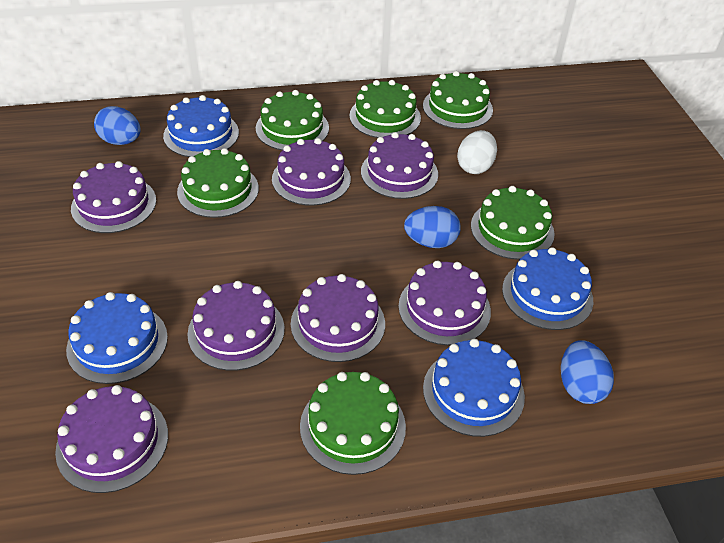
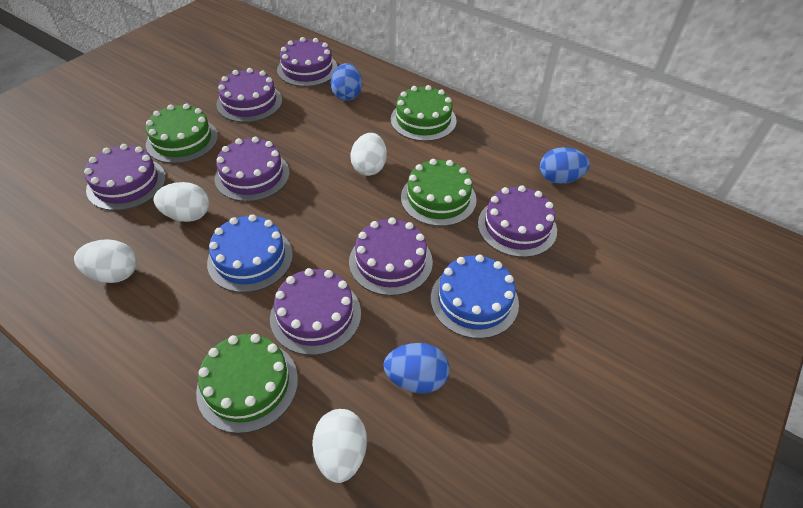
blue cake: [66,292,168,384] [163,95,239,157] [423,339,525,437] [502,247,593,330] = 4 -> [207,214,293,293] [431,254,519,339] = 2
green cake: [177,148,259,218] [256,90,329,150] [300,372,406,475] [349,80,421,138] [423,71,493,129] [471,186,555,260] = 6 -> [146,104,218,164] [196,334,298,434] [390,85,456,141] [401,159,477,226] = 4
white egg: [457,130,497,174] = 1 -> [74,239,137,283] [154,182,209,222] [312,409,367,483] [350,133,387,176] = 4

